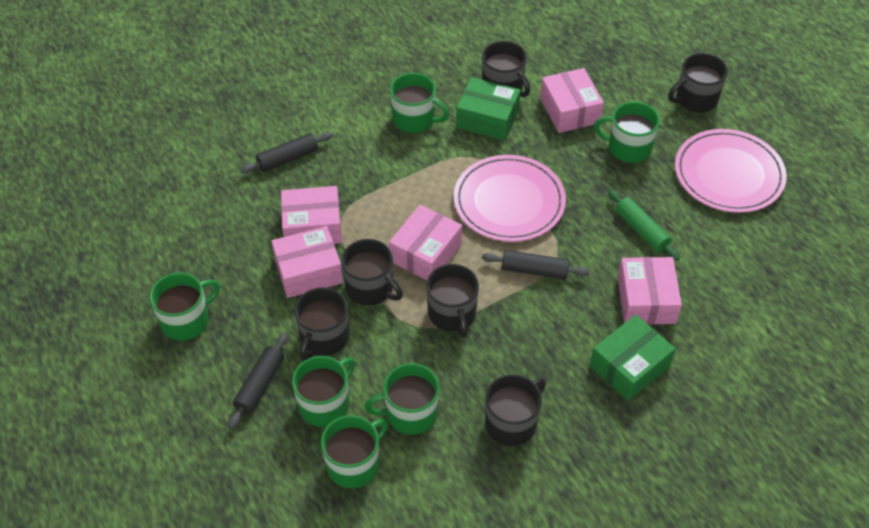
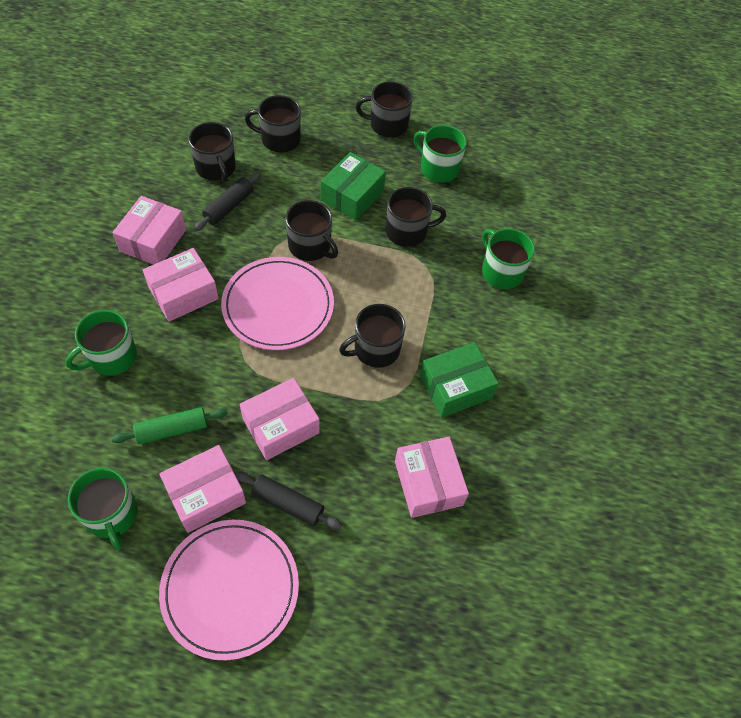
black rolling pin: [228,333,288,429] [240,132,333,173] [482,250,590,279] = 3 -> [194,172,261,231] [235,472,342,529] = 2
green mug: [150,273,220,341] [292,356,355,427] [321,415,389,488] [364,363,439,435] [390,73,449,133] [594,102,660,163] = 6 -> [65,310,137,376] [68,468,138,550] [414,125,467,183] [482,228,535,289] = 4

